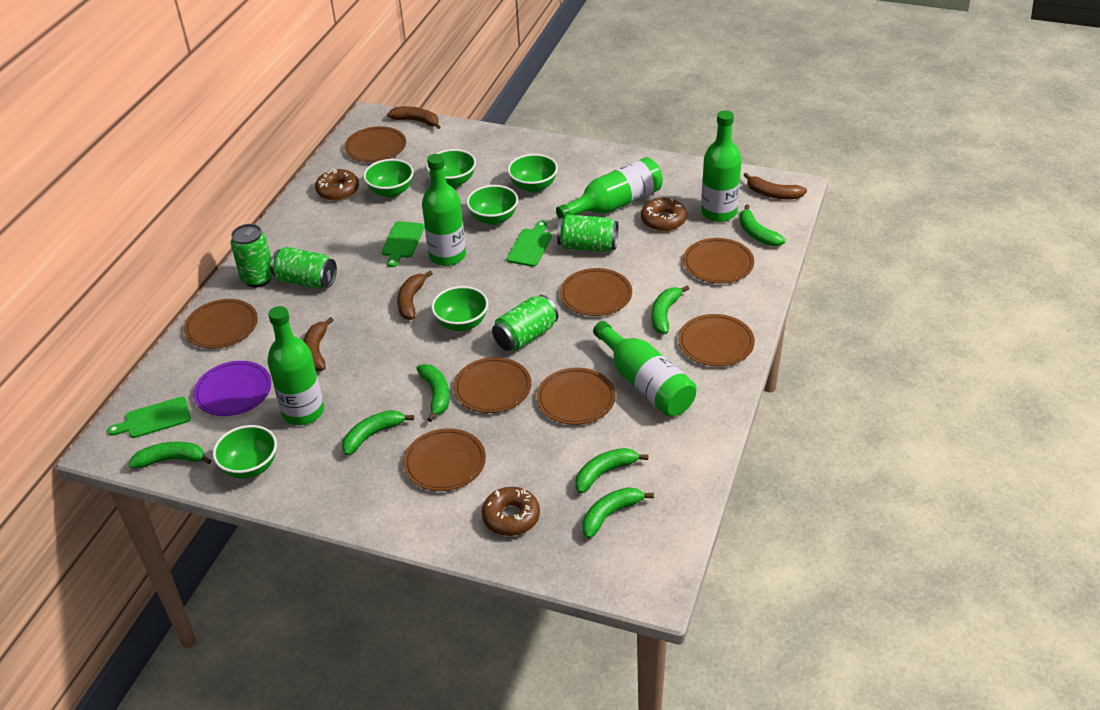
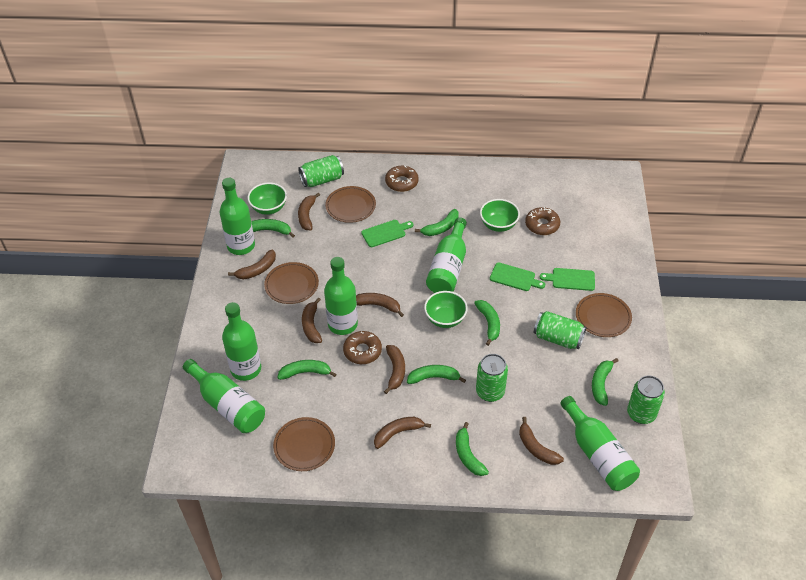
brown banana: [303,317,334,371] [387,106,441,129] [397,270,433,320] [744,173,807,200] = 4 -> [228,249,276,279] [298,193,320,230] [302,298,322,343] [356,293,404,317] [374,417,431,449] [384,345,405,394] [519,417,564,465] = 7
brown plate: [184,299,258,349] [344,126,406,162] [403,428,486,491] [454,357,531,413] [537,368,616,425] [560,268,632,316] [678,314,755,366] [683,238,754,284] = 8 -> [264,262,319,304] [273,417,335,471] [325,186,376,223] [576,293,632,337] = 4
green bottle: [267,306,324,425] [422,154,466,266] [556,157,663,219] [593,321,697,417] [701,110,741,222] = 5 -> [183,359,265,433] [220,178,255,255] [222,302,261,381] [324,257,358,335] [426,217,467,293] [560,396,640,491] = 6
green bowl: [213,425,277,479] [363,159,414,198] [426,149,476,188] [431,286,488,331] [466,185,518,225] [507,154,558,193] = 6 -> [248,183,287,215] [424,291,468,328] [480,199,520,232] = 3
purple plate: [193,361,271,416] = 1 -> none = 0

